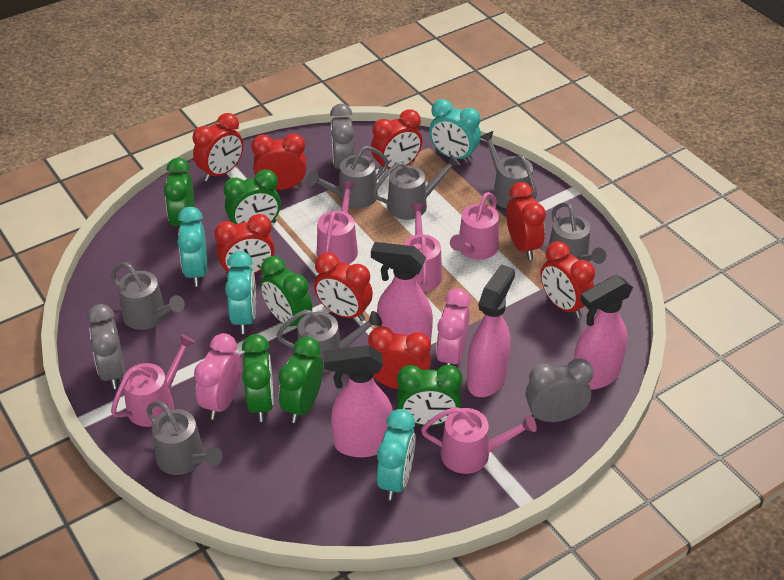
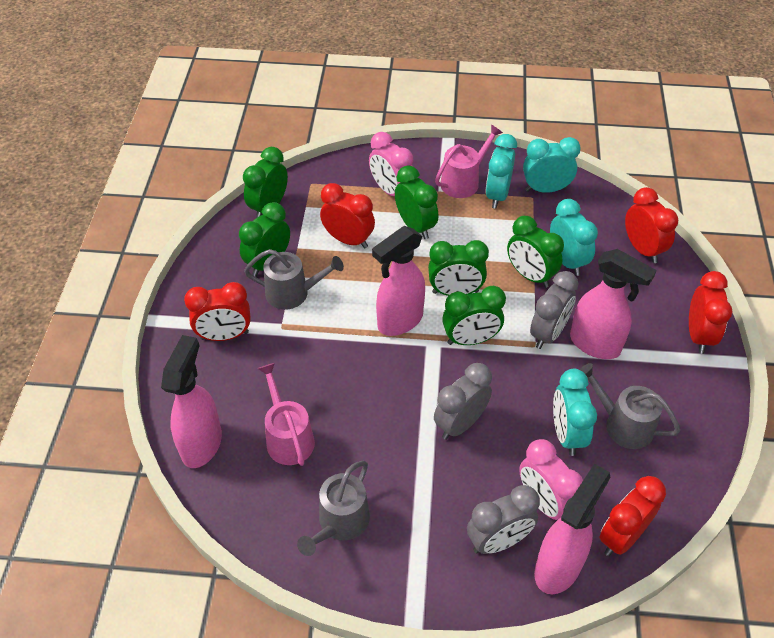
grey watering can: [111,262,185,330] [146,401,223,475] [276,310,382,373] [307,146,389,208] [372,154,461,220] [480,131,537,209] [548,202,606,264] = 7 -> [244,249,344,310] [297,461,370,556] [579,363,680,449] = 3
pink watering can: [111,334,196,427] [317,181,358,264] [403,203,442,292] [421,407,537,474] [450,192,499,260] = 5 -> [258,363,315,466] [435,124,503,198] = 2
red clock: [192,113,243,182] [214,214,275,277] [251,133,306,190] [314,252,373,321] [368,326,431,389] [371,109,422,172] [506,182,546,260] [540,241,595,318] = 8 -> [184,282,251,341] [320,183,375,248] [600,476,666,556] [625,187,678,263] [689,271,732,354] = 5

